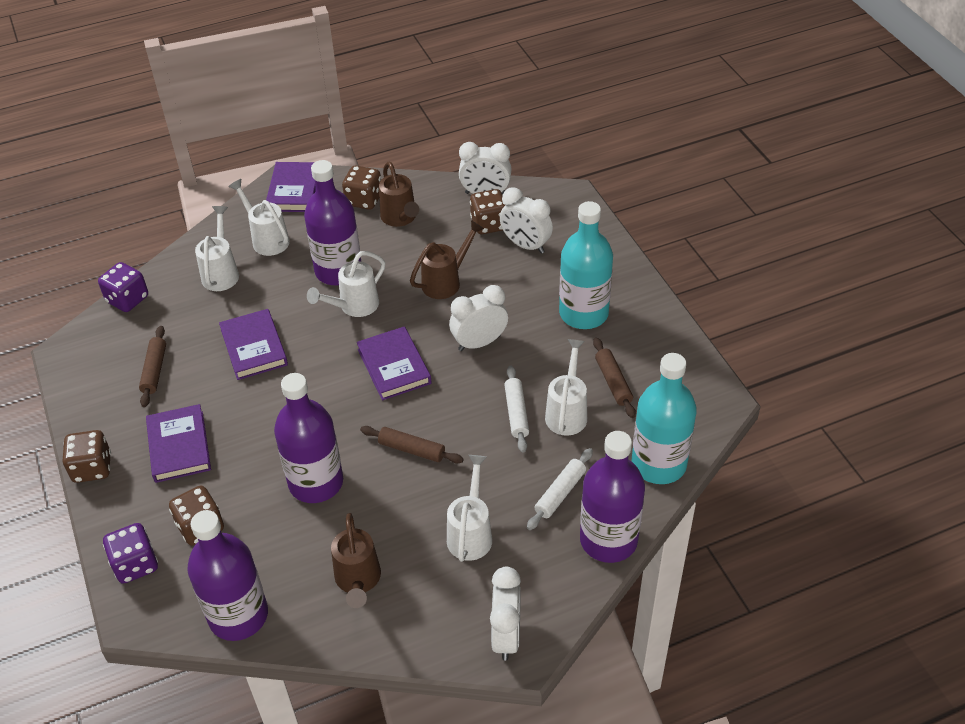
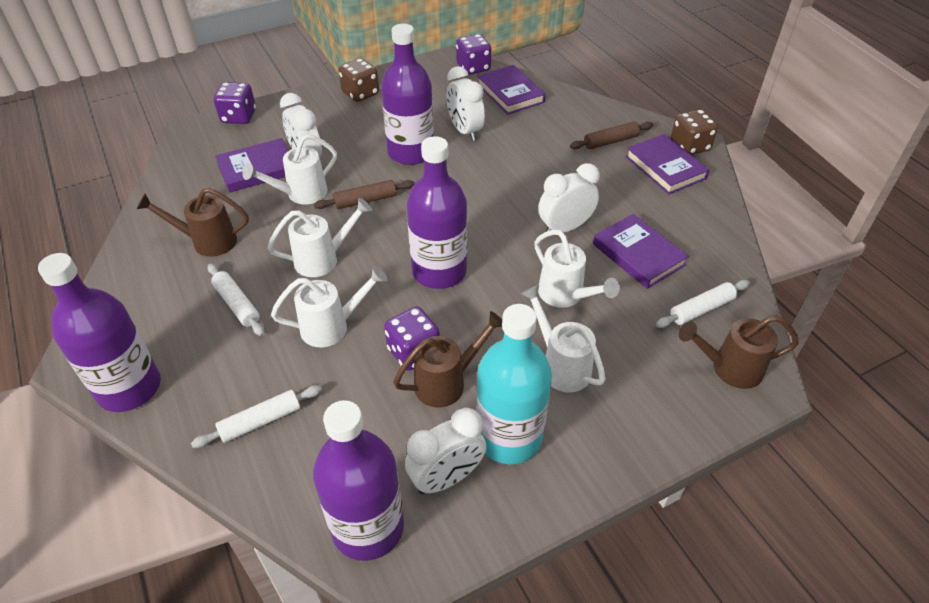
brown dice: [63,430,111,483] [169,486,224,546] [342,166,381,210] [470,189,505,234] = 4 -> [338,58,379,102] [671,109,718,155] = 2
brown rolling pin: [139,326,166,407] [360,426,464,464] [593,338,636,418] = 3 -> [314,180,414,209] [570,122,653,149] = 2
purple dice: [98,262,148,312] [103,523,158,584] = 2 -> [214,82,256,124] [384,306,440,371] [456,34,491,75] = 3
turquoise bottle: [559,201,613,329] [632,353,697,484] = 2 -> [476,304,552,464] = 1
white rolling pin: [504,366,529,453] [527,448,593,530] = 2 -> [191,385,322,448] [207,263,265,336] [656,280,750,328] = 3

